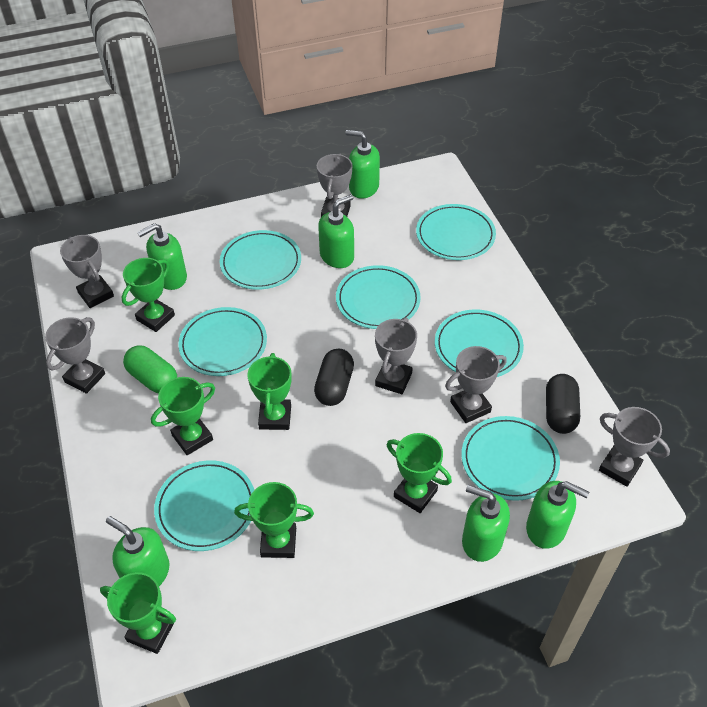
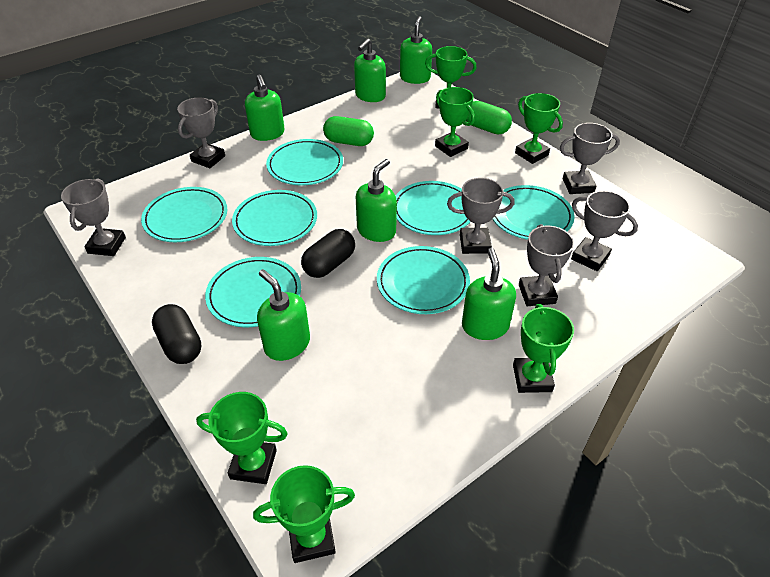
green capsule: [123,345,177,393] = 1 -> [323,116,374,146] [466,101,512,134] = 2

